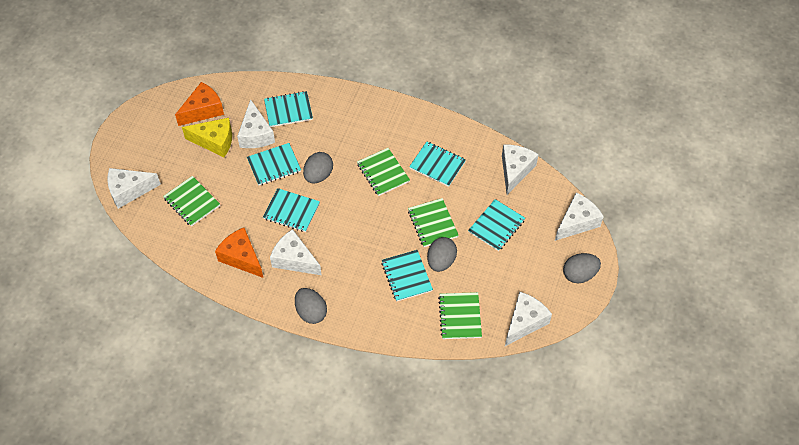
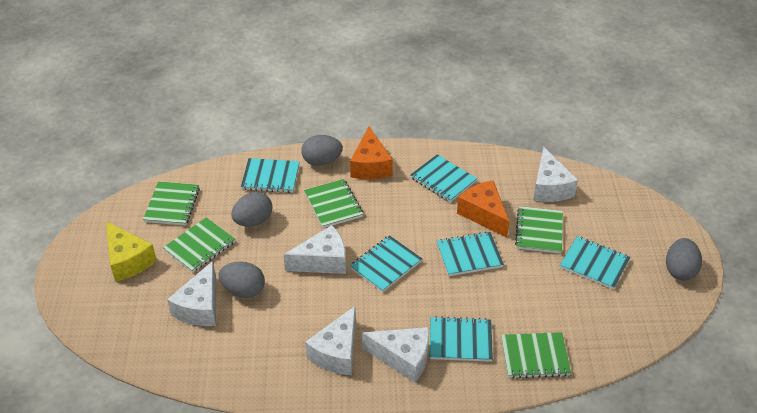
green notebook: [163,176,220,226] [357,148,410,196] [408,198,459,247] [438,292,482,339] = 4 -> [143,181,200,226] [163,217,235,273] [304,179,363,228] [501,332,571,379] [515,206,563,254] = 5
white cheese: [107,168,161,209] [237,99,275,148] [270,229,321,275] [502,144,539,195] [505,292,552,346] [555,192,604,241] = 6 -> [167,261,216,326] [283,225,346,274] [305,306,356,375] [362,327,429,383] [533,147,578,202] = 5

